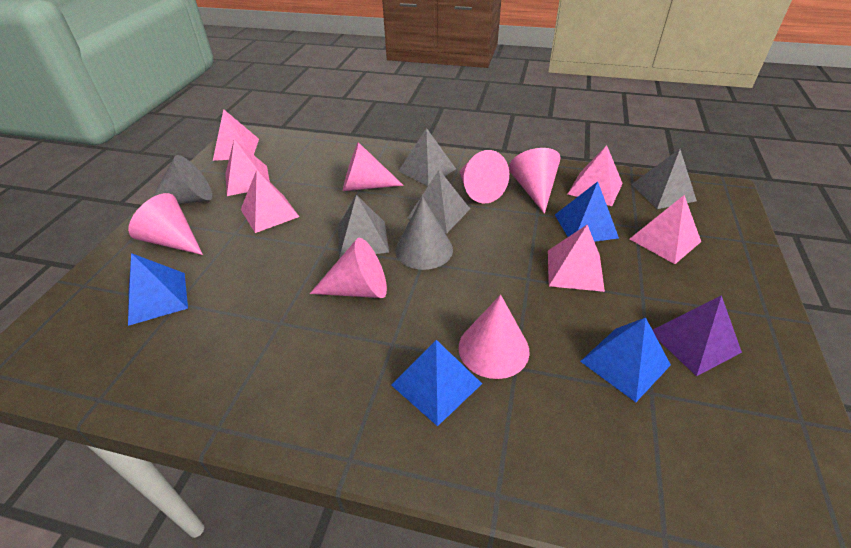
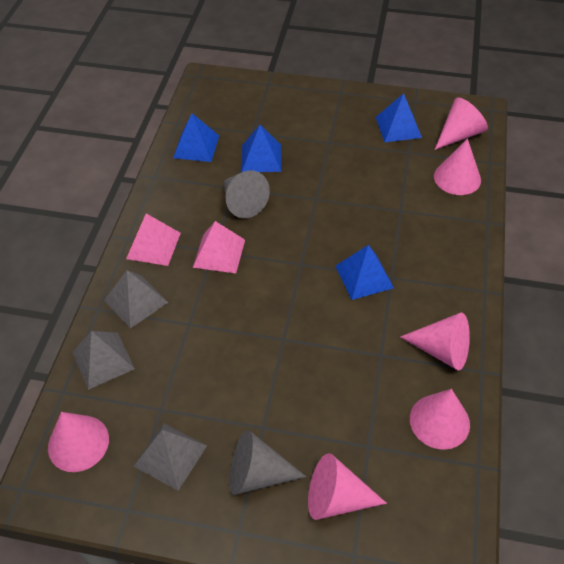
grey pyramid: [338,195,389,258] [399,128,456,186] [408,170,470,233] [631,149,697,209] = 4 -> [72,331,135,390] [104,270,168,329] [133,423,207,491] = 3
pink pyramid: [213,109,259,161] [225,139,270,196] [240,170,299,233] [548,225,605,292] [568,145,623,206] [630,195,701,264] = 6 -> [126,213,181,266] [193,221,245,273] = 2
purple pyramid: [653,295,742,376] = 1 -> none = 0

